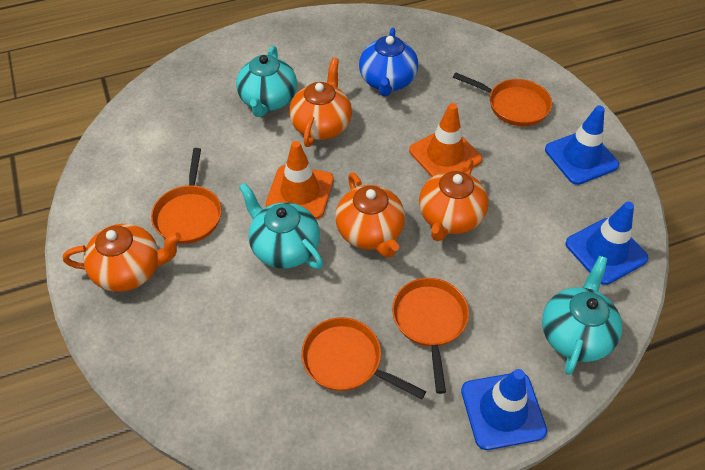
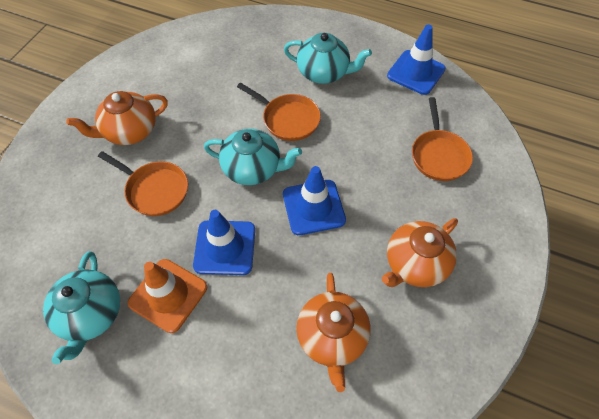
blue teapot: [359,28,418,97] = 1 -> none = 0
orange pan: [151,148,221,244] [301,317,426,399] [392,278,469,394] [453,72,552,126] = 4 -> [98,151,188,216] [237,83,321,141] [412,97,473,181] = 3
orange teapot: [63,224,181,292] [289,57,352,147] [335,173,405,258] [419,159,488,241] = 4 -> [66,91,168,145] [296,273,371,392] [382,218,458,287] = 3
orange traffic cone: [266,141,334,219] [409,103,482,177] = 2 -> [128,259,207,333] = 1

